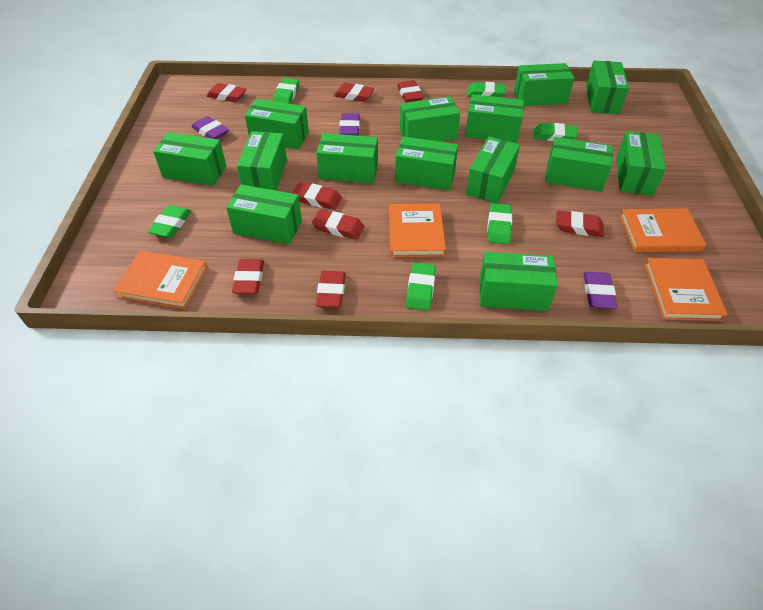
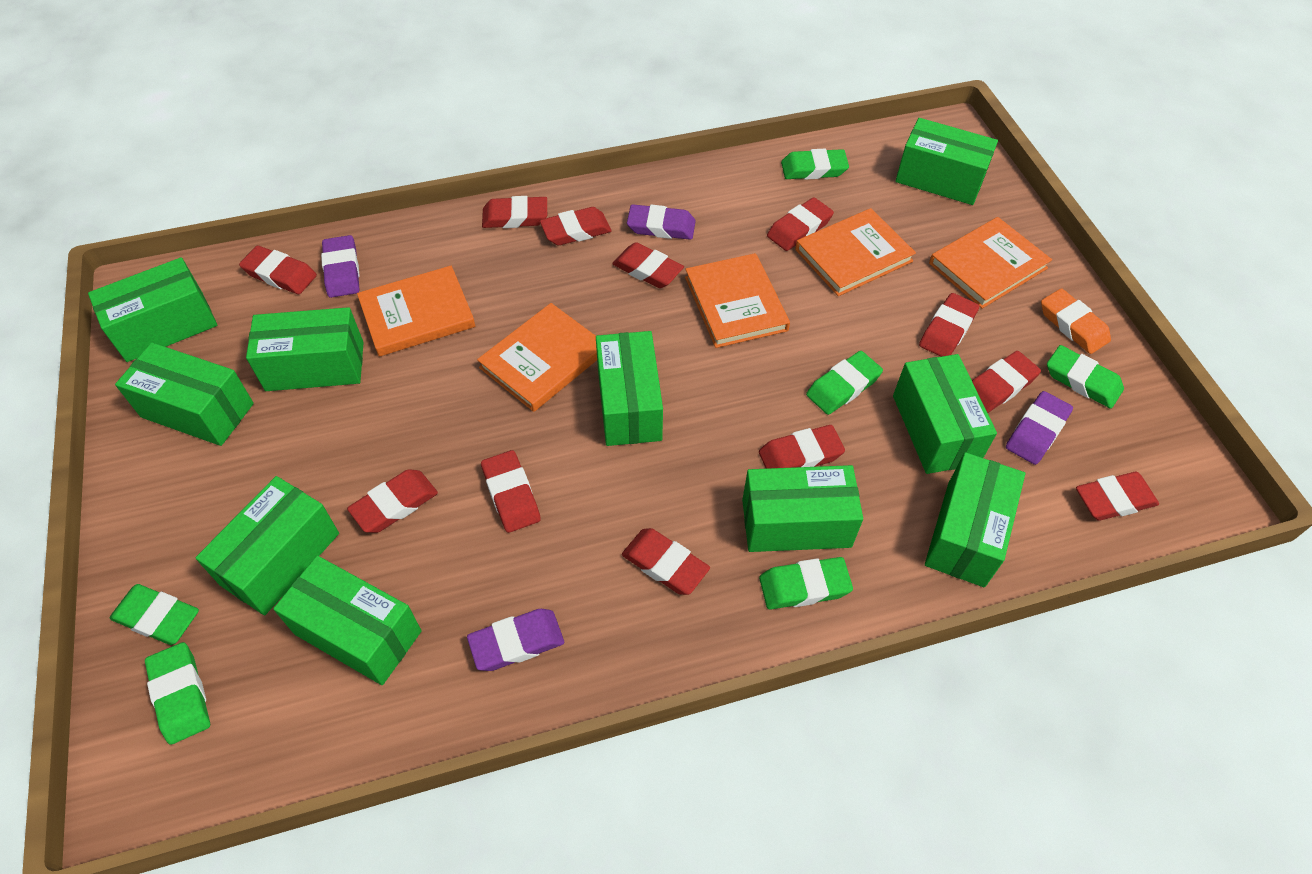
green box: [153,132,226,186] [226,184,302,244] [237,131,287,190] [245,99,309,150] [316,133,378,183] [395,136,458,190] [400,96,460,142] [465,94,524,143] [466,137,520,204] [480,252,558,311] [514,63,574,106] [545,137,613,192] [586,61,629,114] [616,131,666,195] = 14 -> [88,257,217,362] [115,343,254,446] [196,476,339,615] [246,307,364,391] [273,556,422,685] [596,331,663,446] [742,465,863,552] [893,354,997,474] [895,118,998,205] [925,452,1025,587] = 10
orange book: [113,251,207,309] [389,204,446,257] [620,208,706,252] [644,258,727,321] = 4 -> [357,266,475,357] [477,303,597,412] [685,253,790,348] [795,208,916,296] [929,217,1052,309] = 5
orange eraser: none = 0 -> [1041,288,1111,354] = 1
purple eraser: [192,116,229,139] [339,113,360,136] [583,272,617,309] = 3 -> [321,235,360,298] [467,609,564,671] [627,204,696,240] [1006,391,1073,465] = 4
red eraser: [207,83,246,102] [232,259,264,294] [292,182,342,210] [312,210,364,239] [316,271,346,307] [334,83,374,102] [397,80,423,102] [556,210,604,237] = 8 -> [239,246,317,294] [347,469,438,533] [481,450,541,533] [482,196,547,228] [540,207,612,245] [612,242,684,288] [622,528,710,595] [759,425,845,469] [767,197,834,251] [919,293,979,357] [972,351,1041,413] [1076,472,1159,521] = 12

